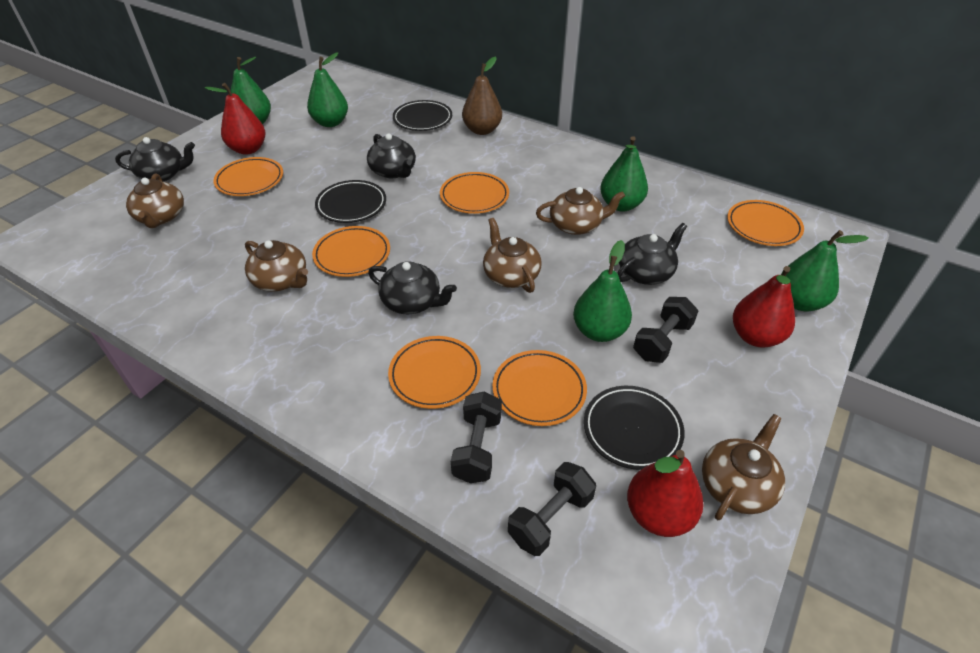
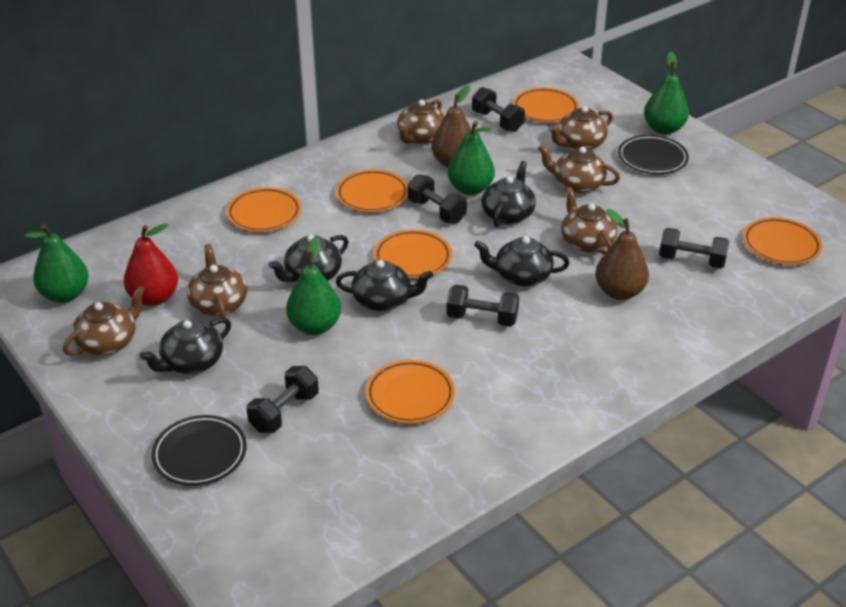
black dumbbell: [451,391,502,483] [508,462,596,556] [633,297,698,363] = 3 -> [247,366,319,433] [407,175,467,224] [446,285,519,327] [472,87,525,132] [659,228,729,269] = 5
black plate: [315,180,386,223] [393,100,452,131] [584,386,685,470] = 3 -> [151,415,246,486] [618,135,689,174] = 2
black teapot: [115,137,195,181] [367,133,416,178] [368,261,457,314] [617,223,687,285] = 4 -> [140,318,231,374] [269,235,349,282] [336,260,433,311] [474,236,570,286] [482,161,536,227] = 5
brown pear: [462,57,502,135] = 1 -> [431,85,472,168] [595,209,649,300] = 2
brown teapot: [126,173,184,228] [245,240,308,292] [483,218,542,293] [536,187,625,235] [702,414,785,520] = 5 -> [63,286,145,356] [187,244,247,318] [397,99,445,144] [538,145,620,193] [548,106,613,150] [561,187,617,255] = 6
green pear: [231,57,271,124] [307,53,348,127] [573,240,632,342] [600,136,648,211] [781,230,869,312] = 5 -> [25,224,89,303] [286,236,341,335] [448,121,495,195] [644,51,689,134] = 4
red pear: [205,83,265,155] [627,450,704,537] [733,266,795,347] = 3 -> [124,223,178,306] = 1

